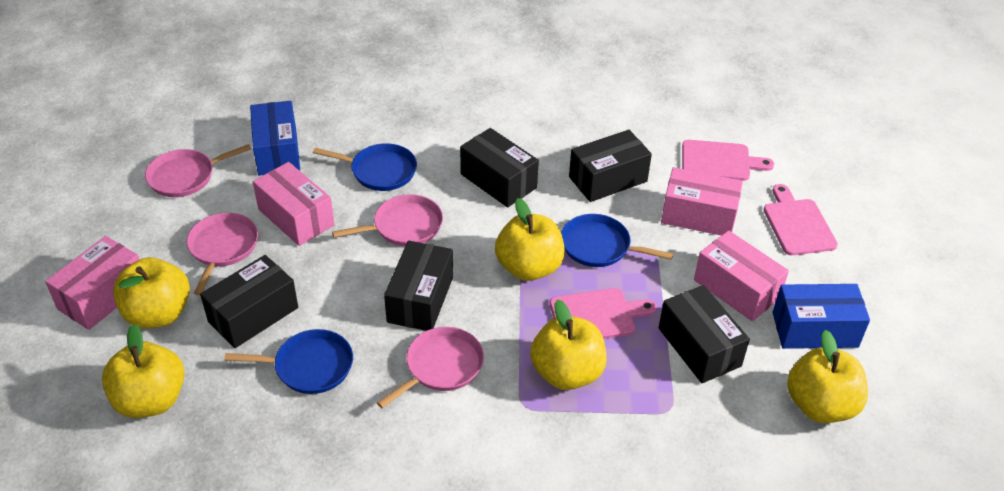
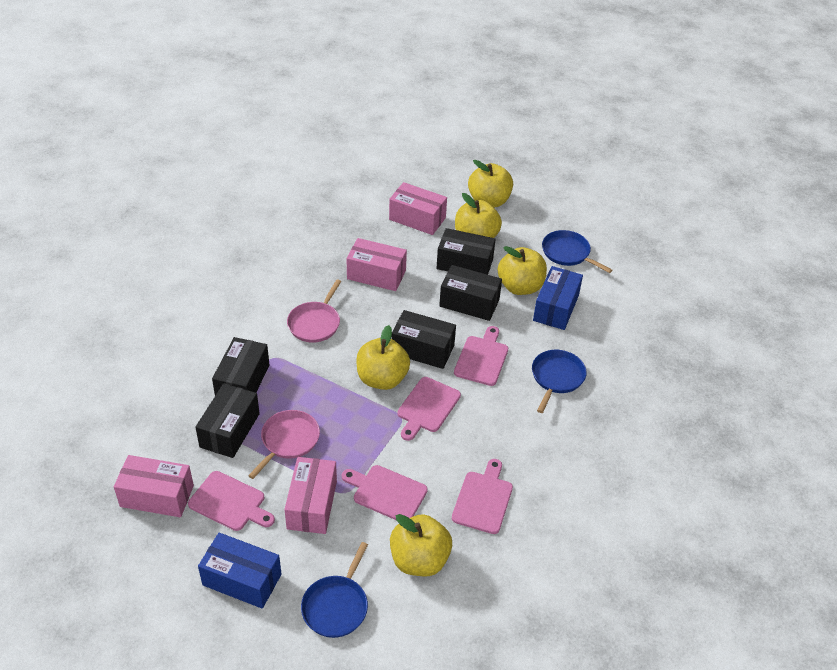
pink cutting board: [550,288,657,339] [682,140,774,181] [764,184,838,255] = 3 -> [188,471,275,531] [342,465,428,520] [397,377,461,441] [452,459,513,534] [454,326,508,386] = 5
pink pan: [145,144,251,197] [187,213,258,295] [332,194,443,246] [377,327,484,408] = 4 -> [248,410,320,479] [287,279,341,343] = 2

